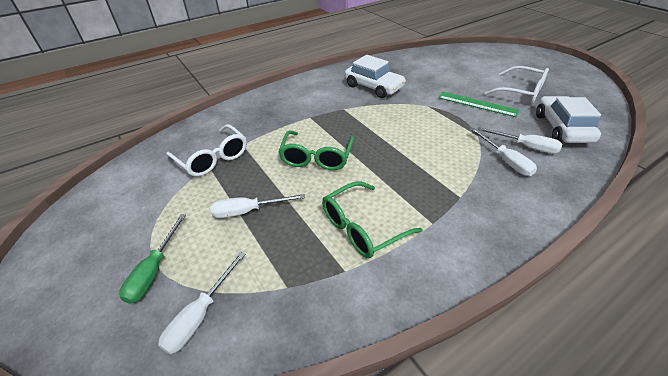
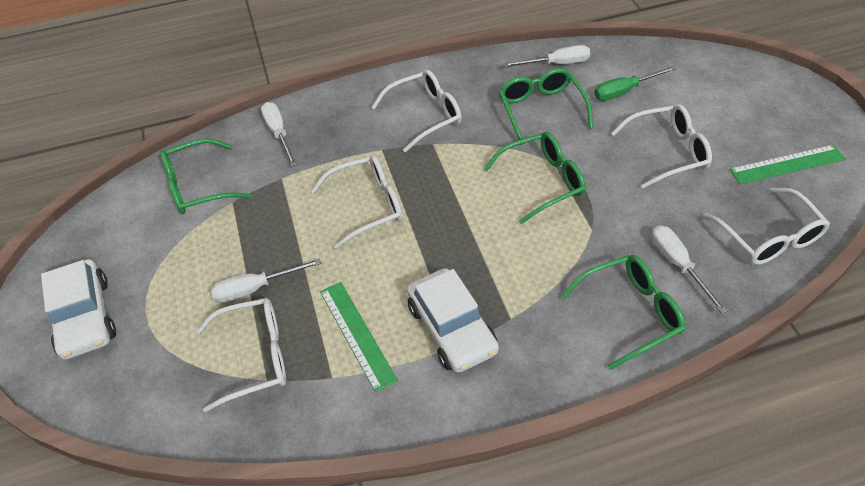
green glasses: [278,130,354,170] [322,181,423,258] = 2 -> [160,138,251,214] [484,132,585,224] [499,68,593,145] [561,255,685,370] = 4
green ruler: [438,92,519,117] = 1 -> [320,282,398,392] [729,145,845,184] = 2
white glasses: [166,125,247,177] [485,66,549,103] = 2 -> [196,298,286,412] [311,155,402,249] [371,70,462,152] [611,104,712,188] [704,188,830,265] = 5

